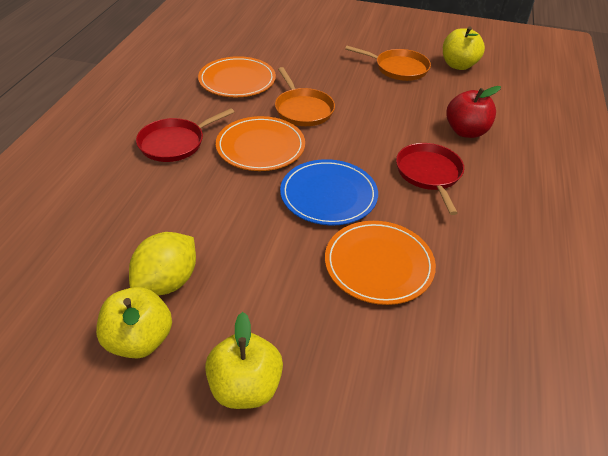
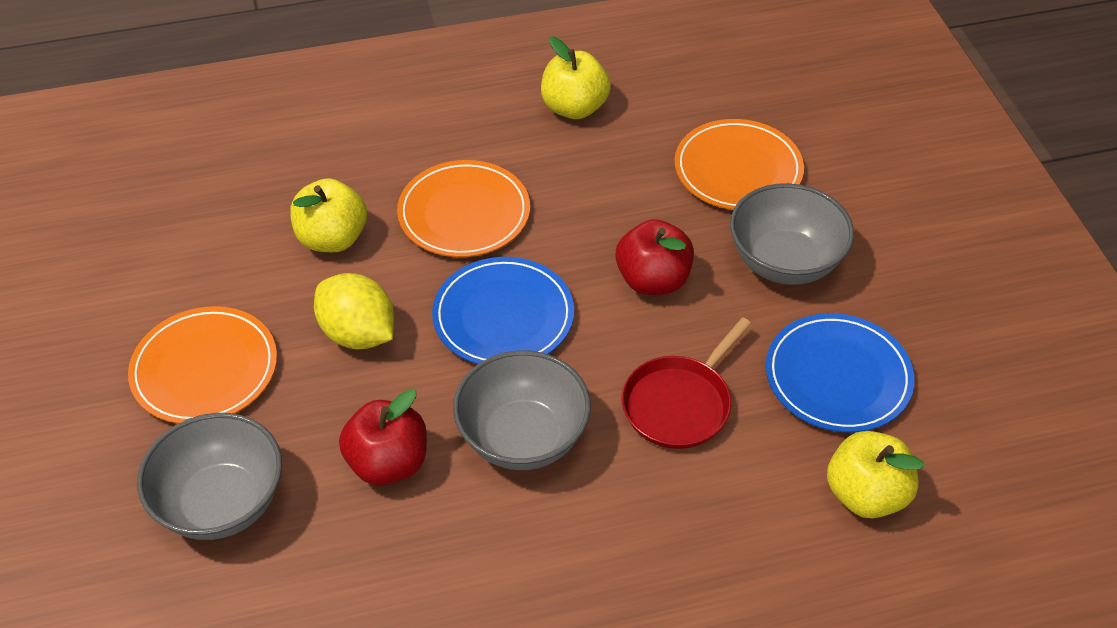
blue plate: [280,159,378,225] = 1 -> [432,257,574,364] [766,313,915,432] = 2
grey bowl: none = 0 -> [137,413,282,540] [453,350,591,470] [730,183,854,285] = 3
orange pan: [275,67,335,126] [345,46,431,81] = 2 -> none = 0
red apple: [446,86,501,138] = 1 -> [339,389,427,485] [616,219,694,295] = 2
red pan: [136,108,234,162] [396,143,464,215] = 2 -> [622,317,751,449] = 1

